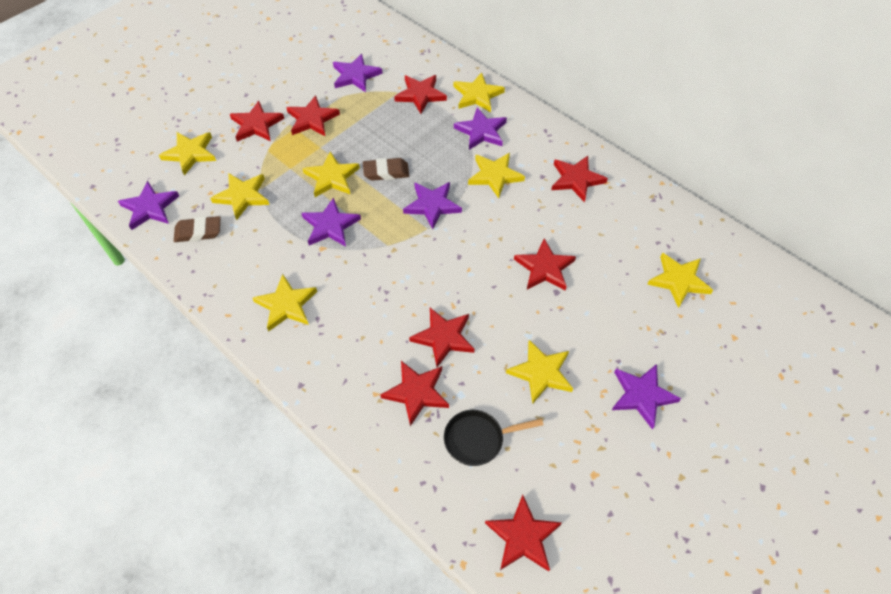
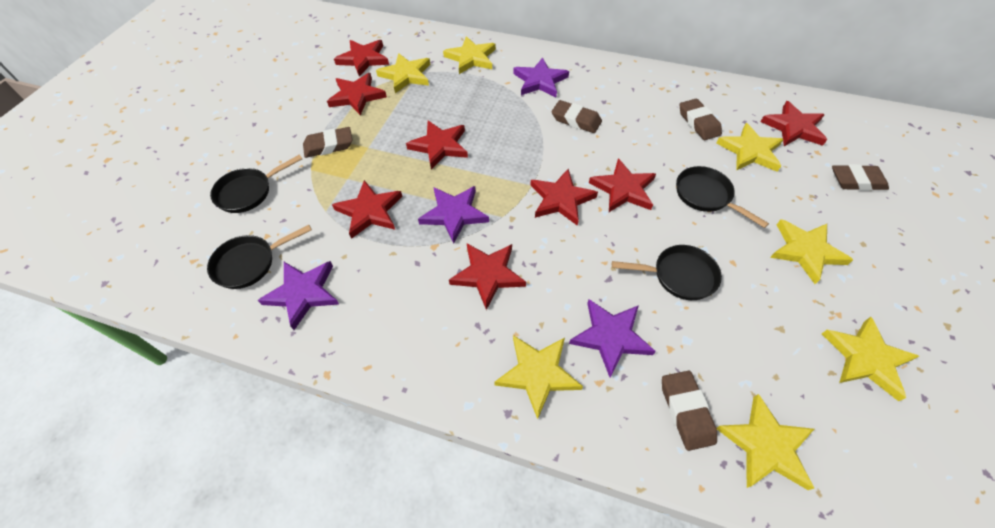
black pan: [444,410,543,466] = 1 -> [207,225,312,289] [210,154,302,213] [612,245,722,300] [676,166,769,228] = 4
brown eraser: [174,216,221,242] [363,158,409,181] = 2 -> [303,127,352,158] [552,100,602,133] [662,371,717,451] [680,99,722,140] [832,164,889,191] = 5
purple star: [118,181,179,230] [301,198,361,247] [333,54,383,92] [403,182,462,229] [454,108,507,150] [612,364,681,430] = 6 -> [258,261,339,330] [418,186,489,244] [513,58,569,97] [569,299,656,377] = 4
yellow star: [159,132,216,175] [210,173,269,220] [253,274,317,332] [302,151,360,197] [453,72,505,112] [468,153,525,198] [506,340,573,404] [647,253,713,308] = 8 -> [376,53,430,93] [443,36,496,74] [494,335,583,419] [716,123,784,172] [717,394,814,490] [770,219,853,284] [822,317,919,401] = 7

